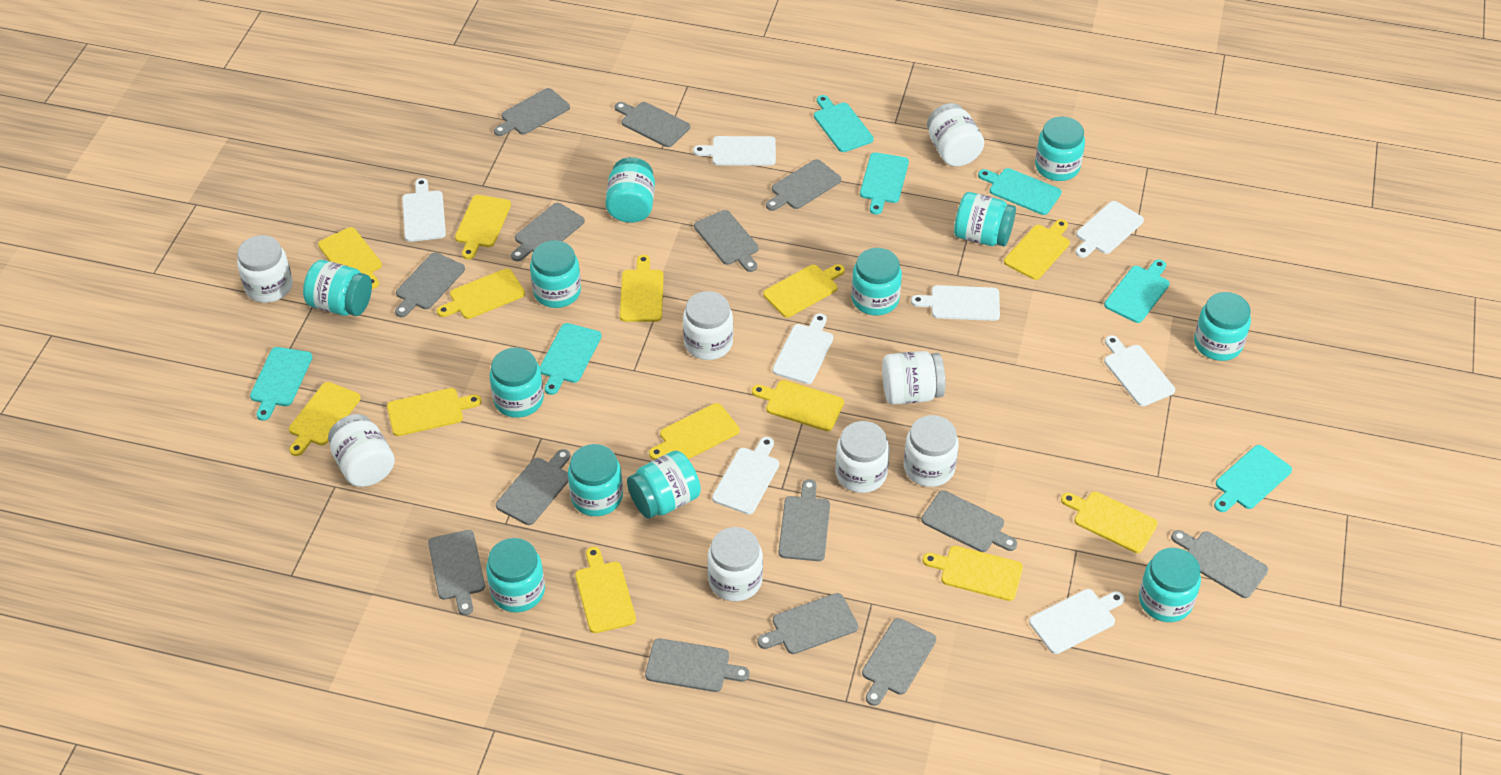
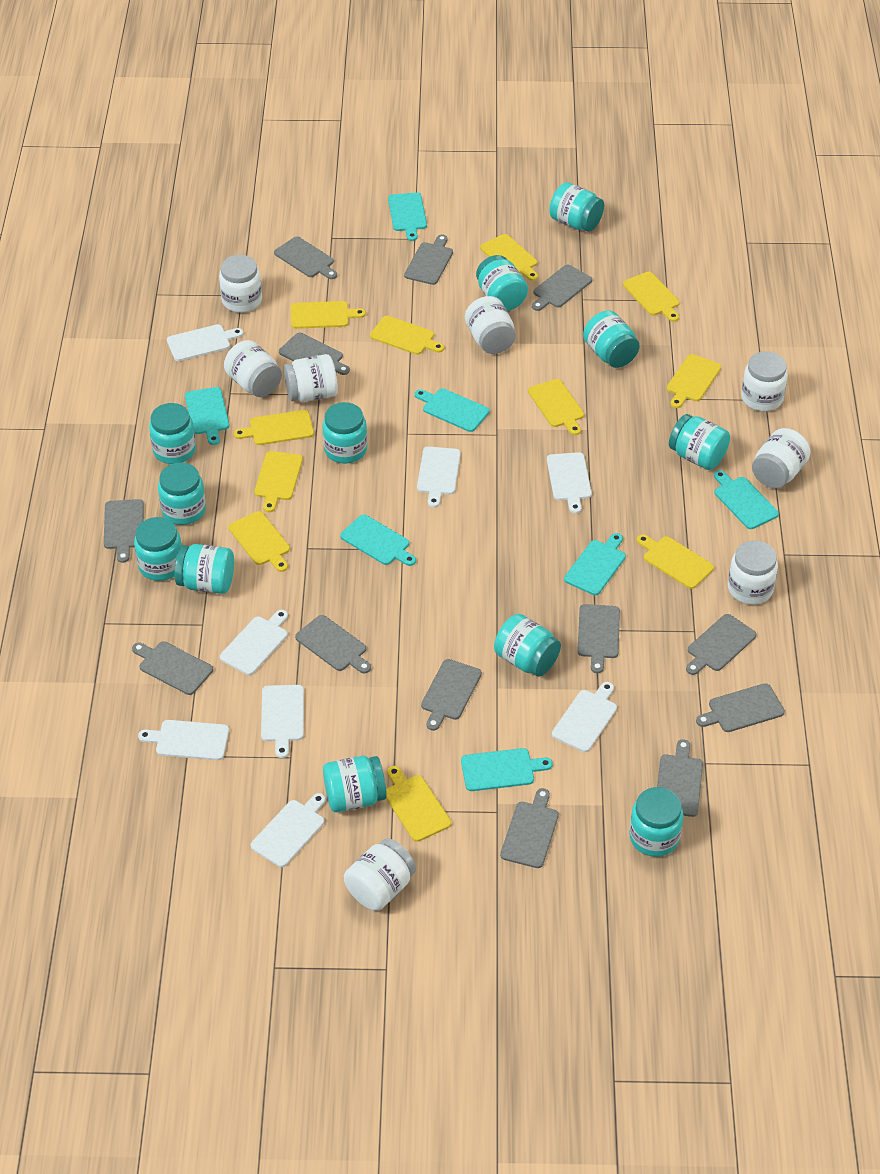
grey cutting board: [395,252,465,317] [428,530,485,615] [494,88,570,136] [496,449,570,525] [511,203,585,261] [614,102,690,147] [645,638,750,692] [694,210,759,272] [757,593,858,654] [766,159,841,211] [779,479,830,561] [862,618,936,706] [921,490,1017,552] [1171,530,1268,598] = 14 -> [104,499,144,563] [132,641,213,695] [274,236,337,279] [279,333,350,375] [295,615,371,674] [404,235,453,285] [421,659,482,731] [500,788,559,868] [532,265,592,311] [577,604,620,673] [657,739,703,817] [686,614,757,675] [696,683,785,732] = 13
yellow cutting board: [289,382,361,456] [318,227,382,289] [387,388,481,436] [437,269,525,319] [455,195,511,259] [575,547,636,633] [620,255,664,322] [649,403,740,460] [752,380,844,431] [763,264,845,318] [923,546,1023,601] [1004,219,1070,280] [1061,491,1158,553] = 13 -> [229,511,290,572] [234,410,314,445] [254,451,303,512] [291,301,366,329] [370,316,444,355] [386,766,451,842] [480,234,538,281] [528,379,584,435] [623,271,680,322] [637,534,714,589] [667,354,721,408] = 11

